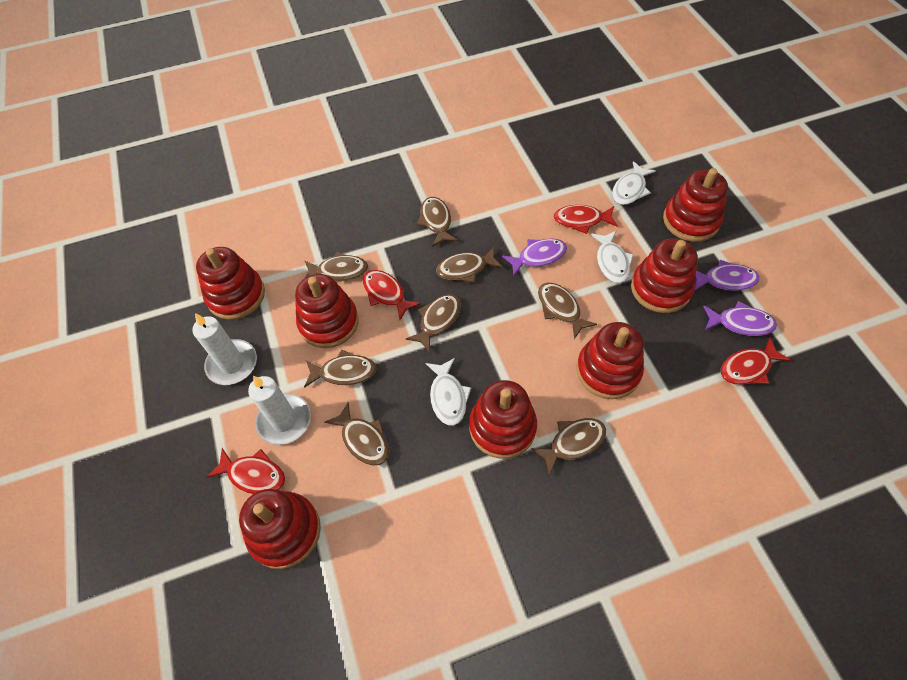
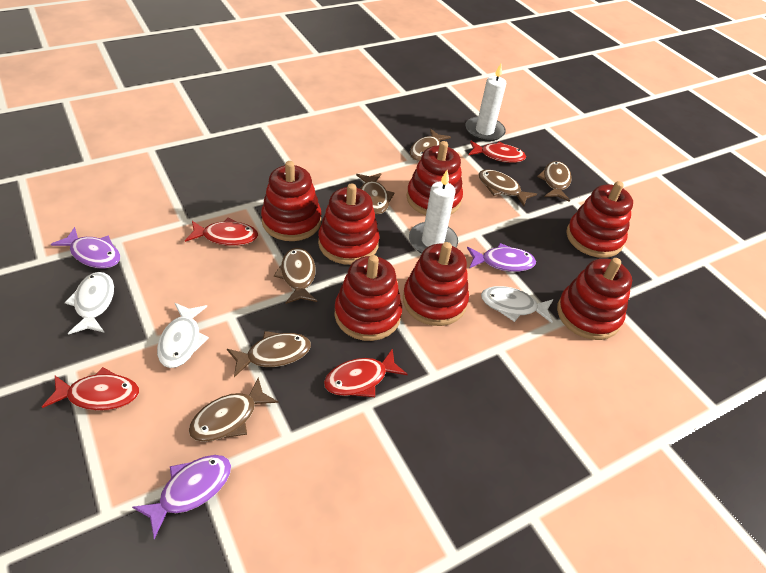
brown fish: [304,252,368,281] [304,349,376,388] [324,402,389,466] [406,294,461,353] [417,197,458,247] [436,247,503,283] [531,418,606,476] [538,283,597,339] = 8 -> [189,377,278,442] [227,331,311,377] [274,248,317,304] [356,173,394,215] [410,129,451,162] [478,169,537,206] [537,161,572,202] = 7

